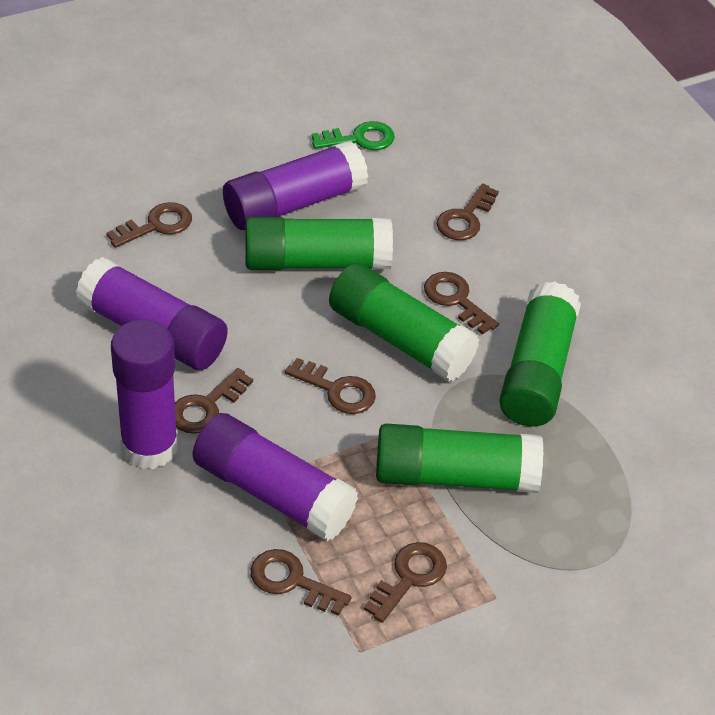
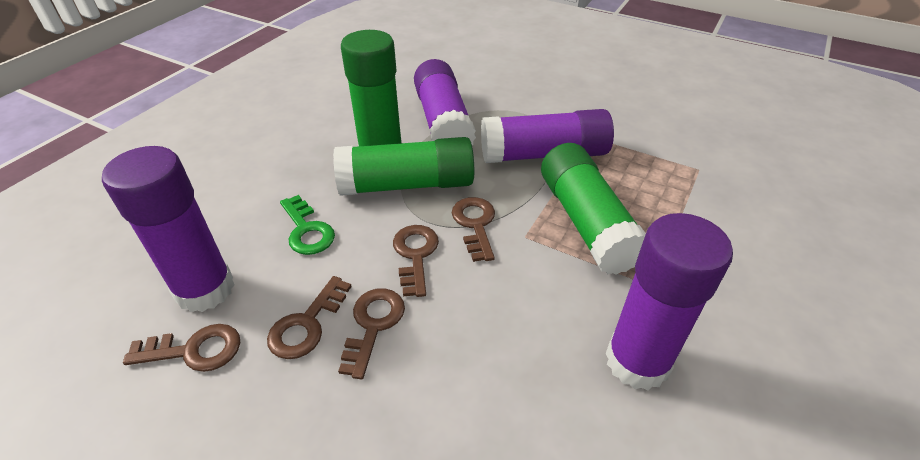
brown key: [106,202,192,248] [175,368,253,434] [250,549,351,616] [285,358,376,414] [364,542,447,623] [424,272,499,335] [437,184,499,240] = 7 -> [123,324,240,372] [267,276,352,359] [338,288,405,379] [393,225,439,297] [452,197,495,262] = 5
green glue stick: [245,217,393,270] [329,263,479,382] [376,423,544,493] [499,281,581,427] = 4 -> [333,137,474,196] [341,30,402,146] [541,143,646,275] = 3

